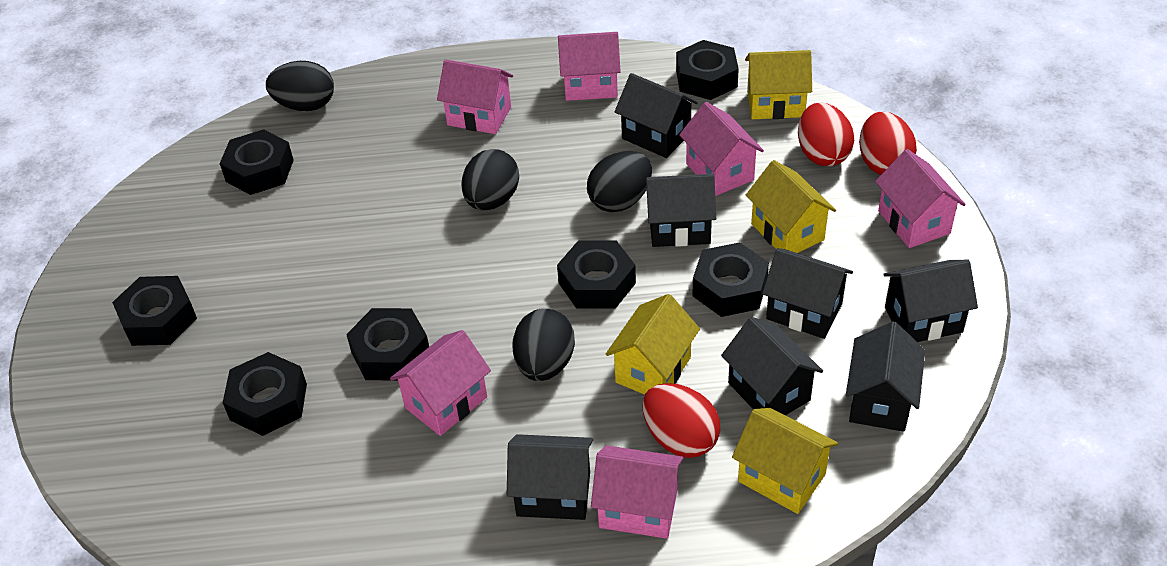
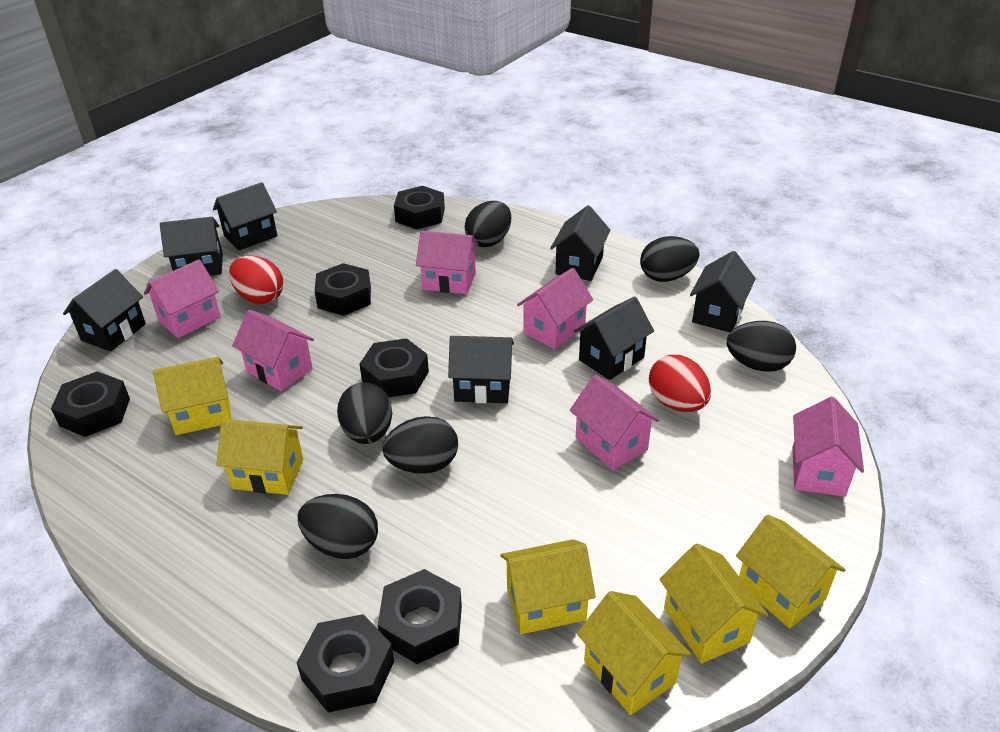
black egg: [266,61,334,111] [461,149,519,211] [513,309,575,381] [587,151,652,212] = 4 -> [298,494,378,559] [337,382,392,444] [382,416,458,474] [464,201,511,247] [640,236,700,282] [727,321,796,372] = 6
black nut: [112,276,197,346] [220,129,294,195] [223,352,307,436] [346,308,429,381] [557,241,636,309] [676,40,739,100] [692,242,769,317] = 7 -> [51,371,130,437] [297,614,394,713] [315,263,371,316] [359,338,429,397] [378,569,462,664] [394,186,445,230] = 6
red egg: [642,383,720,458] [798,103,854,166] [859,112,917,175] = 3 -> [229,256,283,304] [649,355,711,412] = 2
yellow house: [606,294,700,395] [732,408,838,514] [745,50,812,119] [746,160,836,253] = 4 -> [153,357,232,435] [216,419,303,495] [500,539,596,634] [577,591,692,715] [660,543,768,663] [736,515,845,629] = 6

